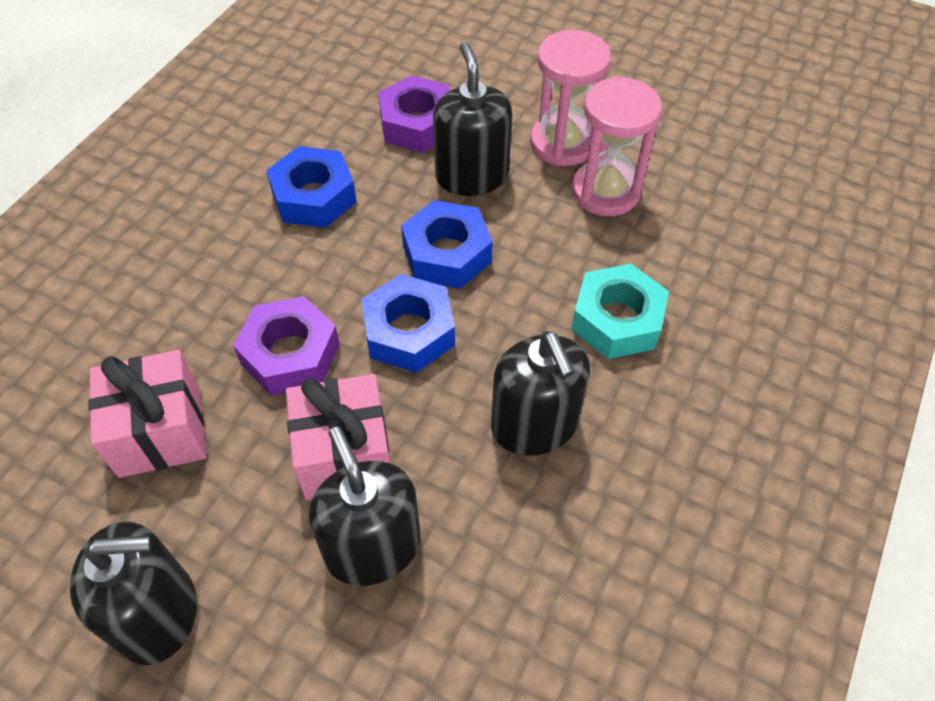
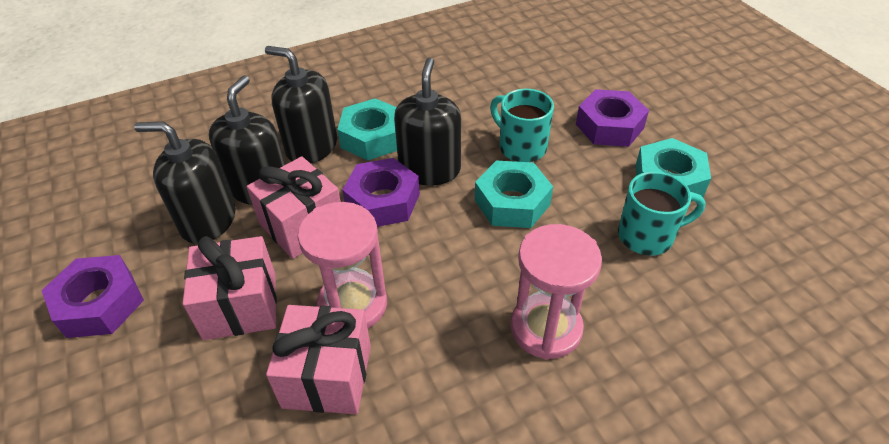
blue nut: [266,146,357,228] [361,274,455,373] [401,200,493,289] = 3 -> none = 0
pink gift: [89,350,206,478] [286,374,390,500] = 2 -> [183,236,277,340] [247,156,341,259] [266,305,371,414] = 3
purple nut: [233,296,340,396] [378,75,450,153] = 2 -> [41,255,144,338] [342,158,420,227] [576,89,649,147] = 3
turquoise mug: none = 0 -> [490,89,554,162] [618,171,706,256] = 2
turquoise nut: [571,264,669,359] = 1 -> [337,98,397,161] [475,161,553,228] [635,138,711,201] = 3

